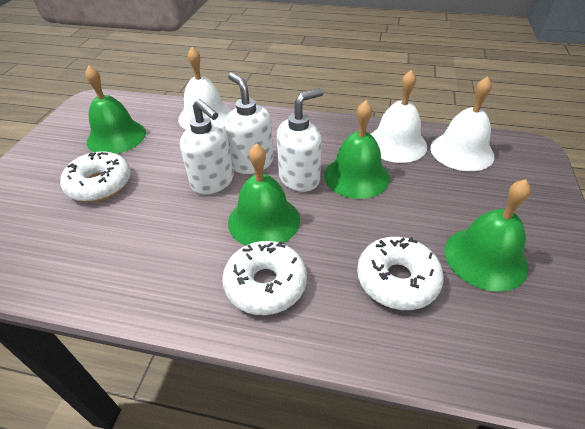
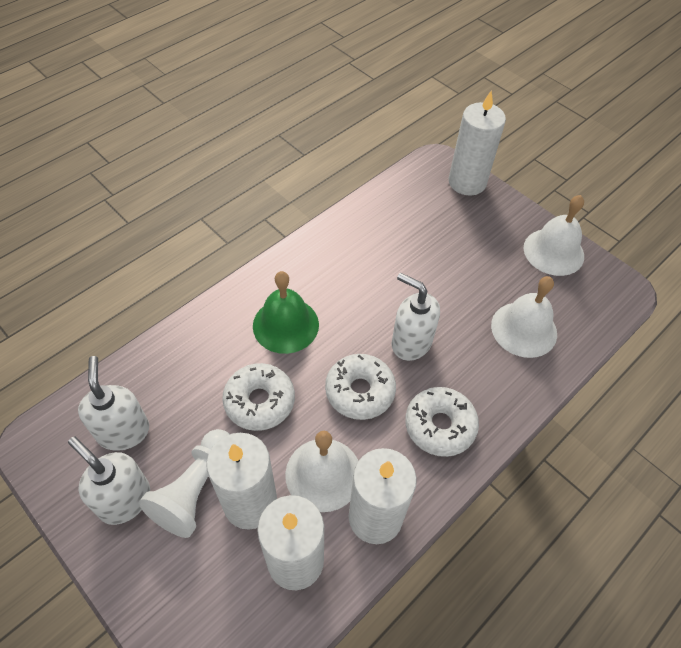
green bell: [85,65,146,154] [228,143,300,246] [324,100,390,199] [445,179,531,292] = 4 -> [253,271,319,354] = 1
white candle: none = 0 -> [206,433,277,530] [257,495,324,590] [348,448,417,544] [449,91,506,196] = 4
white pawn: none = 0 -> [139,429,230,538] = 1

